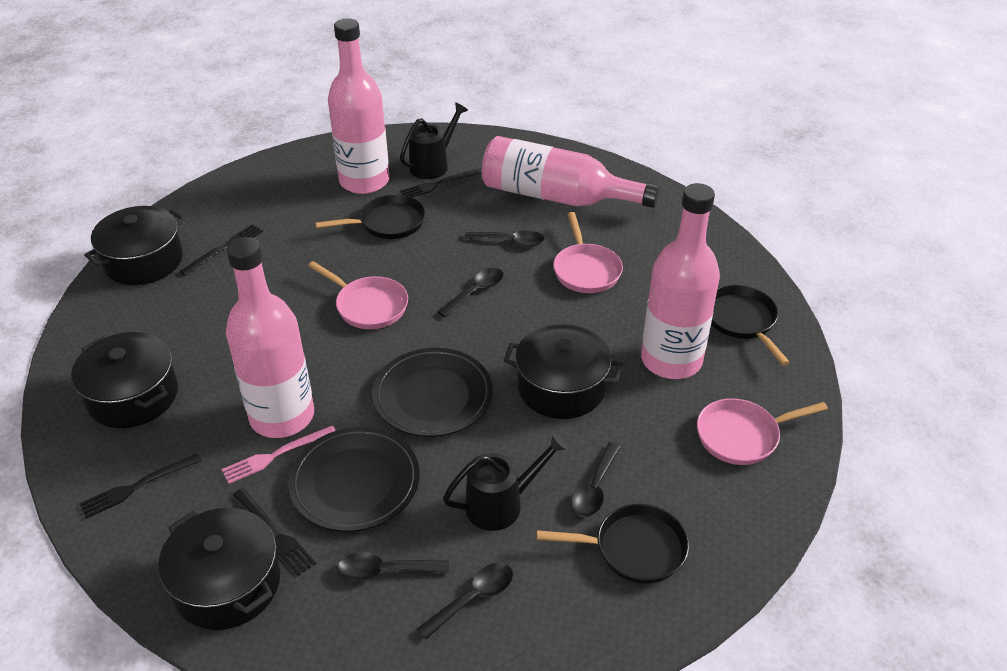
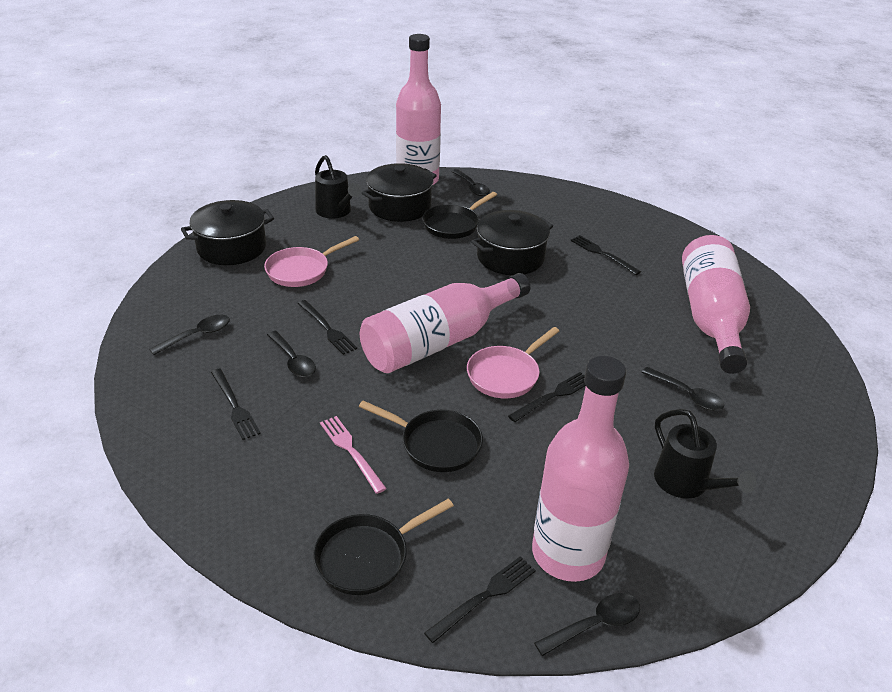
black fork: [79,453,201,519] [180,224,263,276] [233,488,316,576] [400,168,482,197] = 4 -> [211,368,261,440] [298,300,357,355] [424,556,536,643] [508,372,586,422] [570,235,641,275] = 5
black plate: [288,427,420,532] [373,348,493,437] = 2 -> none = 0
black pot: [71,332,178,428] [84,206,185,285] [158,508,280,630] [504,324,623,419] = 4 -> [181,200,274,265] [362,163,437,222] [471,210,553,275] = 3
pink pan: [308,261,408,329] [553,212,623,293] [697,398,828,465] = 3 -> [264,236,359,287] [467,327,559,398] = 2

